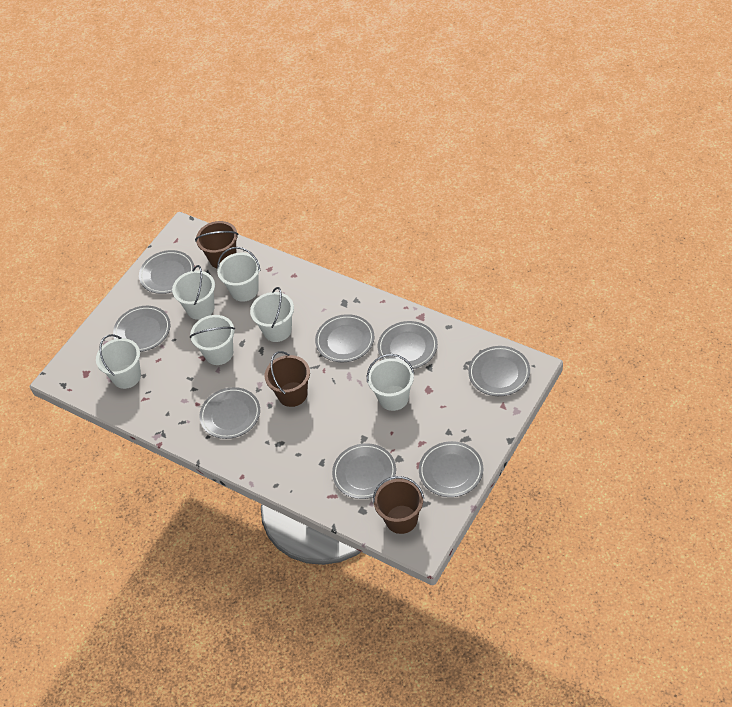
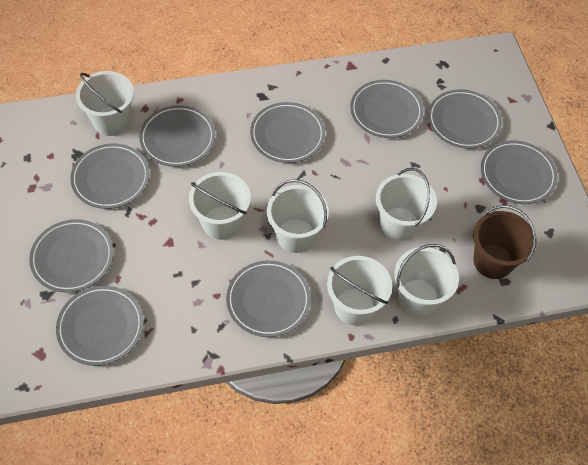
brown bucket: [195,221,239,268] [265,351,310,407] [373,476,424,534] = 3 -> [473,205,537,279] = 1
grey plate: [113,306,170,352] [139,250,194,294] [199,387,260,439] [315,314,374,362] [332,443,396,499] [378,321,438,369] [419,441,483,497] [468,346,530,396] = 8 -> [29,219,114,293] [56,286,144,366] [70,143,150,209] [139,105,215,167] [226,260,311,337] [250,102,325,163] [350,80,424,138] [428,89,502,149] [481,140,558,204] = 9

